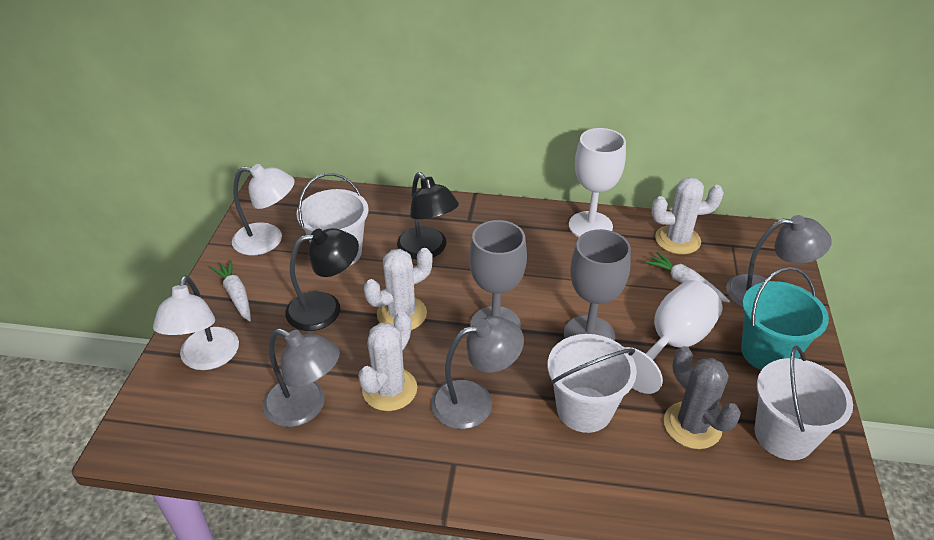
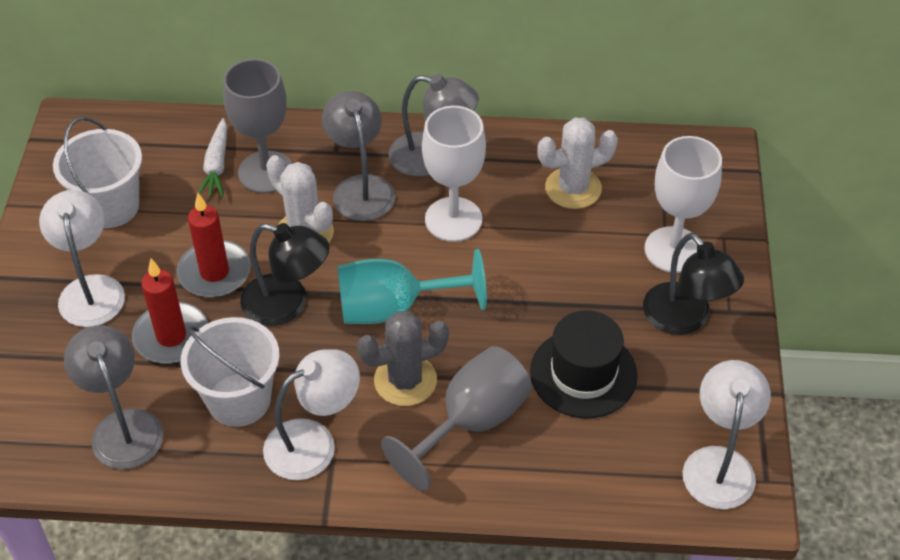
black hat: none = 0 -> [530,310,638,418] = 1
red candle: none = 0 -> [132,259,208,364] [177,193,251,298] = 2
turquoise bucket: [741,267,829,370] = 1 -> none = 0
turquoise goblet: none = 0 -> [338,249,487,324] = 1
white bucket: [296,173,368,266] [548,334,637,433] [755,346,853,460] = 3 -> [53,117,142,228] [181,317,280,427] = 2
white cactus: [358,312,417,411] [364,248,433,330] [652,177,724,255] = 3 -> [266,155,334,243] [537,117,618,209] = 2
white carrot: [210,260,251,321] [645,252,730,303] = 2 -> [198,118,227,197] = 1
white lamp: [153,275,239,370] [232,164,295,255] = 2 -> [39,190,125,327] [263,349,360,480] [683,360,771,509] = 3

